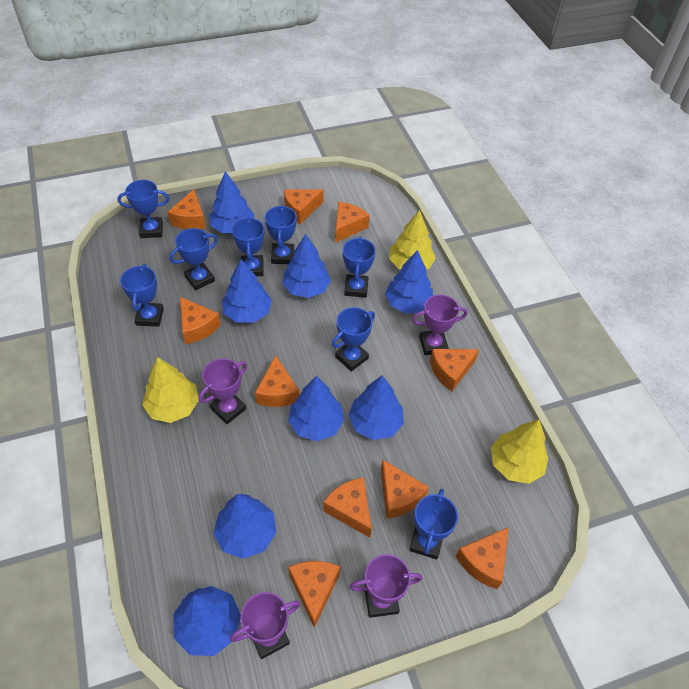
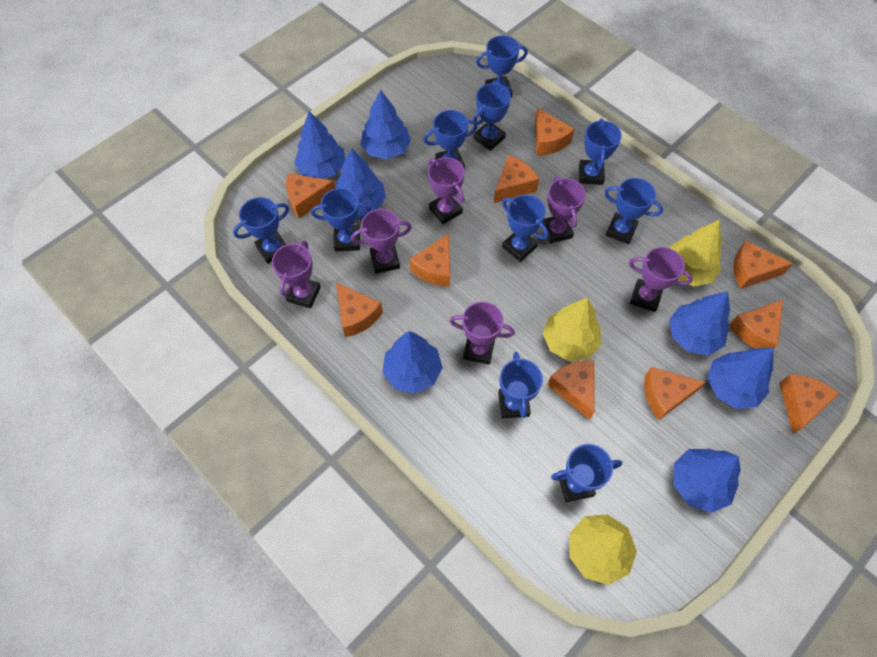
blue tree: [174,586,241,656] [209,171,254,233] [213,494,276,559] [222,259,272,323] [282,234,331,298] [288,376,345,441] [348,375,404,440] [385,250,433,314] = 8 -> [294,111,345,179] [336,148,386,215] [361,90,411,159] [382,331,443,394] [669,291,730,355] [674,448,741,513] [707,348,773,409] = 7
blue trophy: [118,180,169,238] [120,264,164,327] [169,228,218,290] [232,217,265,276] [265,205,297,264] [332,307,375,371] [343,237,376,298] [409,489,458,560] = 8 -> [233,197,289,264] [311,188,372,251] [423,110,478,169] [473,83,511,151] [476,36,528,97] [498,352,543,419] [502,195,549,262] [551,444,622,502] [579,119,622,185] [604,178,663,244] = 10
purple trophy: [199,359,247,424] [230,592,300,659] [350,554,422,618] [412,295,468,355] = 4 -> [272,241,321,308] [351,209,412,274] [428,157,465,224] [450,302,515,364] [542,176,586,244] [629,247,693,312] = 6

